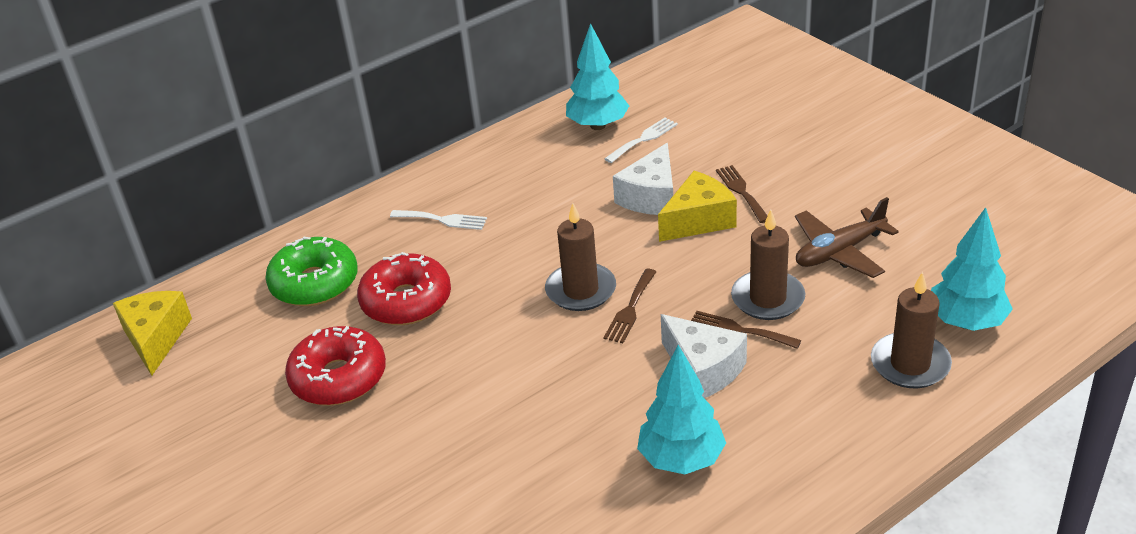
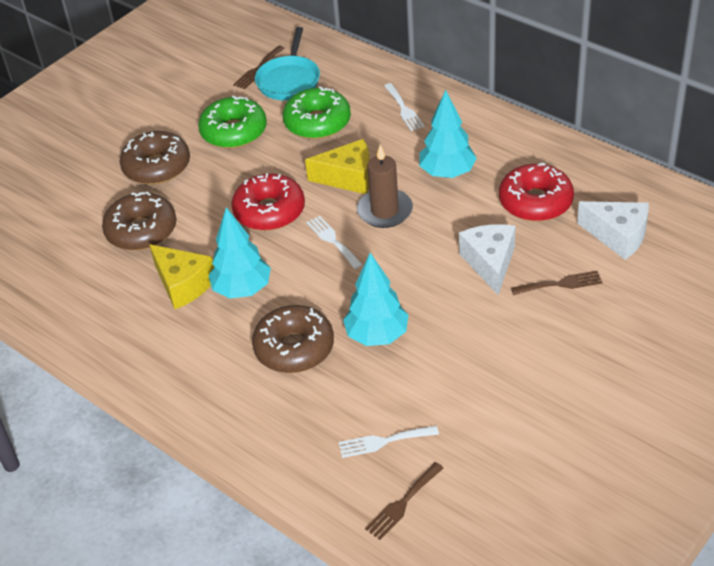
brown candle: [545,203,616,311] [731,209,805,320] [871,272,952,388] = 3 -> [357,145,413,228] = 1
brown donut: none = 0 -> [102,192,177,251] [120,131,190,185] [252,305,334,373] = 3
brown plane: [795,197,899,278] = 1 -> none = 0
green donut: [265,237,358,306] = 1 -> [198,95,267,149] [283,86,351,139] = 2
turquoise pan: none = 0 -> [255,27,320,100] = 1
white fork: [390,210,487,230] [604,118,678,163] = 2 -> [306,216,363,269] [339,426,439,458] [384,83,425,131] = 3

